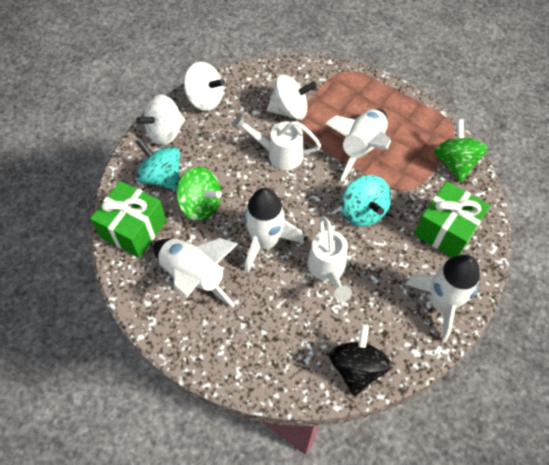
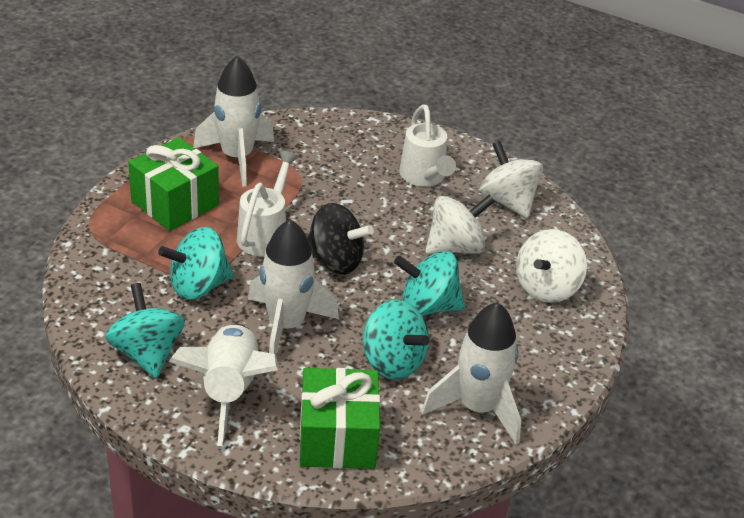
green spinning top: [176,167,222,221] [434,119,488,182] = 2 -> none = 0
turquoise spinning top: [136,139,180,190] [341,175,391,226] = 2 -> [105,283,185,378] [158,227,234,300] [363,300,429,379] [394,251,465,316] = 4

